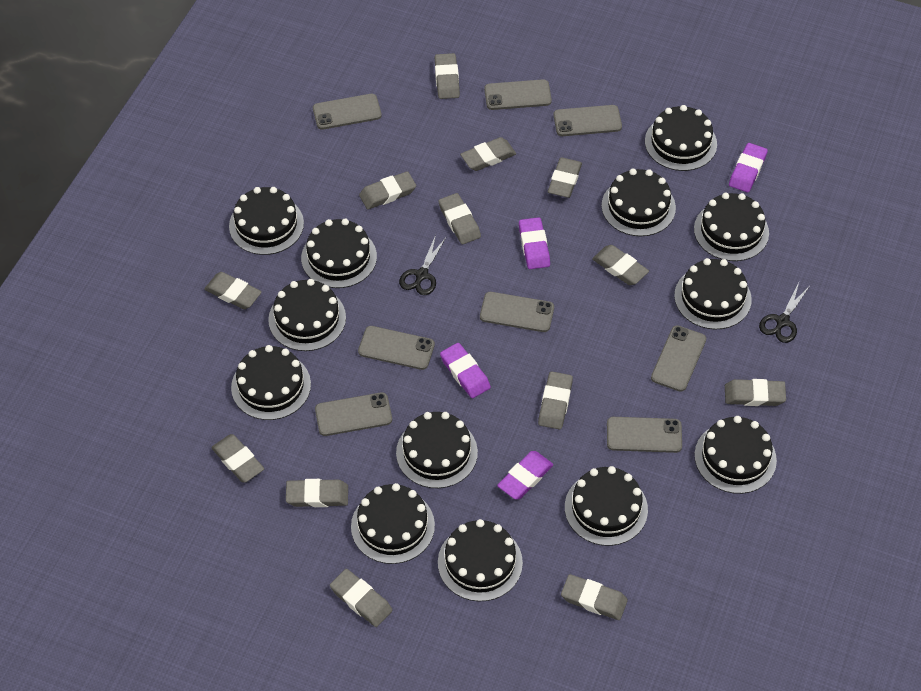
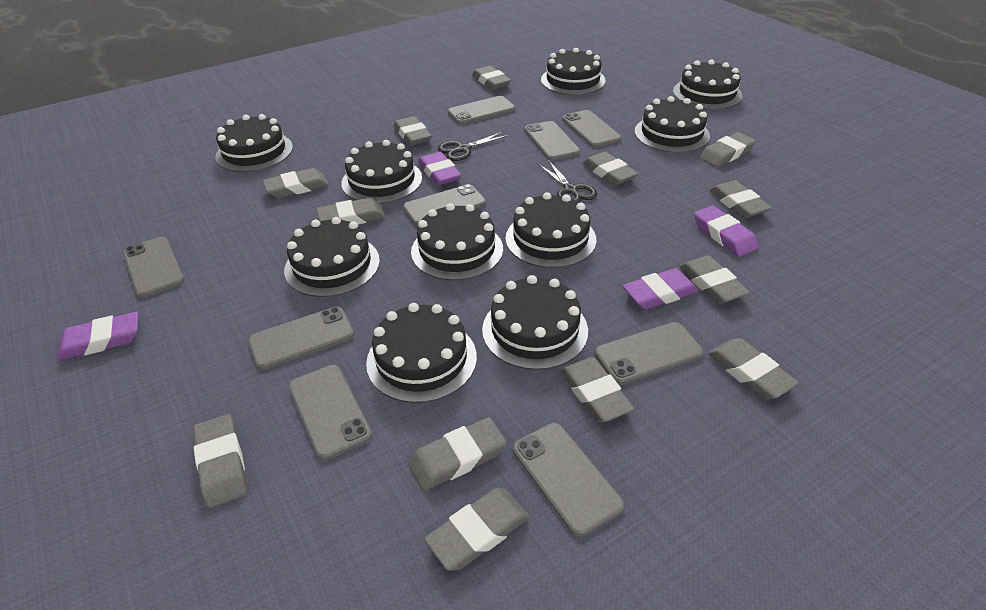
black cake: [229,187,304,255] [231,345,311,420] [268,279,346,351] [301,219,377,288] [351,483,435,564] [396,412,478,488] [438,519,523,601] [565,466,648,546] [602,169,676,236] [645,105,717,171] [674,258,752,330] [694,193,769,261] [694,416,777,494] = 13 -> [215,114,293,172] [284,217,380,297] [341,140,422,204] [366,303,477,403] [411,203,503,281] [482,275,588,370] [505,192,596,268] [541,48,606,95] [634,96,710,153] [673,60,742,109] = 10
grey phone: [313,94,382,130] [315,392,392,436] [358,326,435,370] [480,292,554,332] [484,79,552,110] [553,105,622,136] [607,417,682,453] [651,325,706,392] = 8 -> [123,237,184,298] [248,307,354,370] [289,365,372,460] [403,184,486,226] [448,96,515,125] [513,423,624,537] [524,121,580,161] [562,110,621,148] [595,322,704,385] = 9

